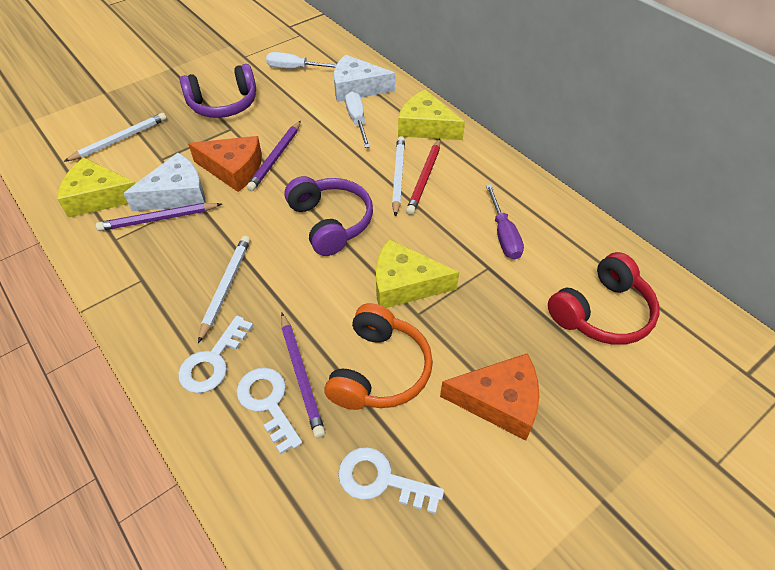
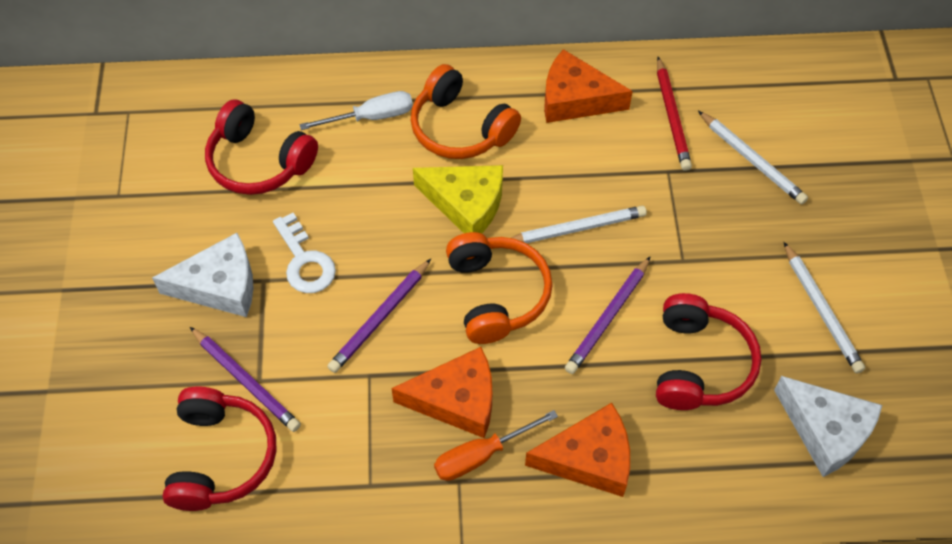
orange cheese: [188,136,262,192] [440,353,539,441] = 2 -> [391,347,492,438] [525,403,630,497] [544,49,633,123] = 3
orange headphones: [324,303,433,410] = 1 -> [410,64,521,159] [446,232,553,344] = 2
orange screwdriver: none = 0 -> [434,410,558,481] = 1
purple headphones: [180,64,256,118] [285,176,373,256] = 2 -> none = 0
purple screwdriver: [486,184,524,259] = 1 -> none = 0
red headphones: [548,252,660,345] = 1 -> [162,386,276,511] [205,100,318,195] [656,293,761,410] = 3
white key: [178,316,253,393] [236,368,302,454] [338,447,444,514] = 3 -> [273,213,336,293] = 1
white screwdriver: [266,52,336,69] [345,91,370,148] = 2 -> [299,91,413,130] = 1
yellow cheese: [57,158,136,218] [376,239,459,308] [398,90,465,140] = 3 -> [413,165,503,234] = 1

